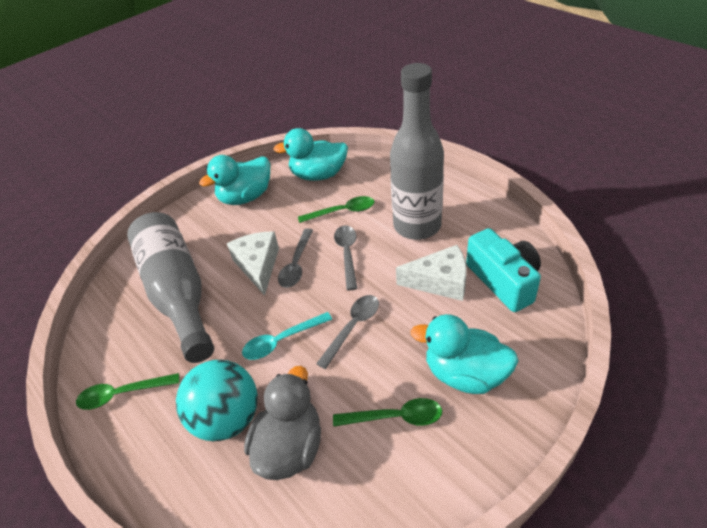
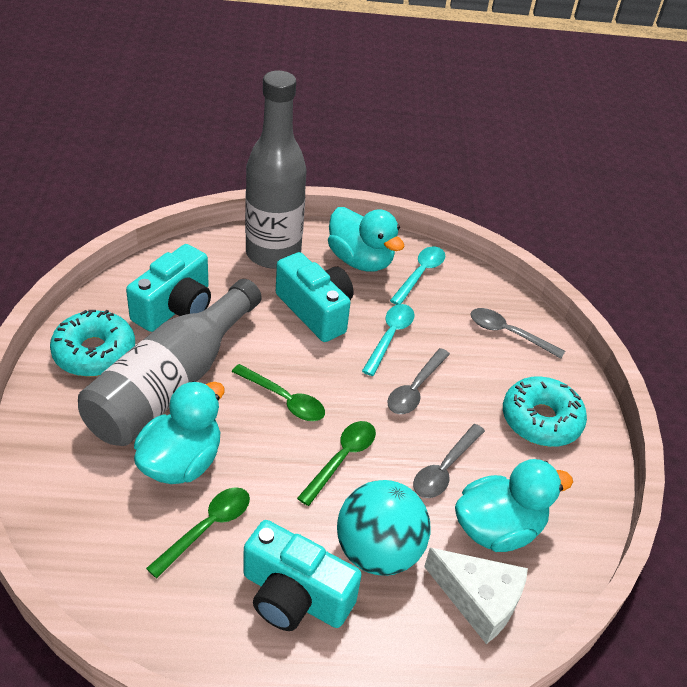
grey duck: [244,366,321,480] = 1 -> none = 0
turquoise camera: [466,228,541,312] = 1 -> [126,244,211,332] [243,520,362,631] [276,252,353,342] = 3
turquoise donut: none = 0 -> [50,310,135,377] [503,377,587,447] = 2
turquoise spoon: [242,312,332,360] = 1 -> [362,304,414,376] [390,247,445,305] = 2
white cheese: [227,232,279,296] [396,245,467,301] = 2 -> [424,548,528,644] = 1

